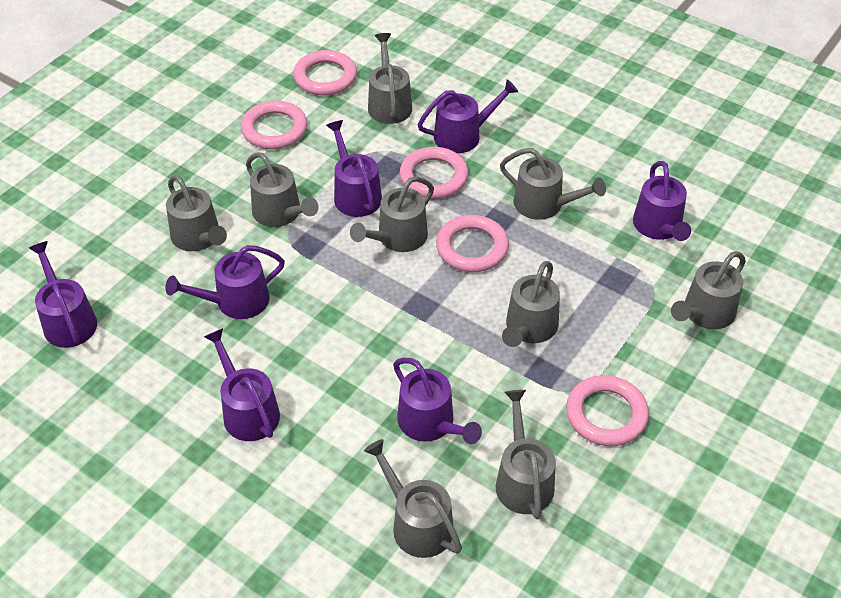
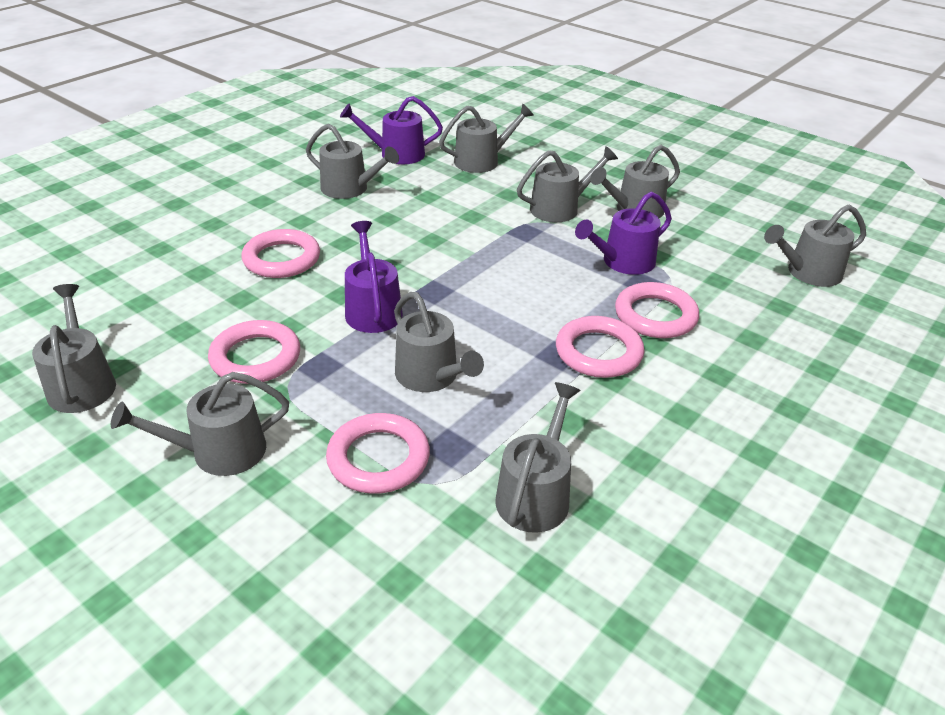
purple watering can: [29,241,97,348] [165,245,285,319] [204,328,280,441] [326,120,382,217] [393,357,482,444] [417,79,518,153] [633,161,691,241] = 7 -> [340,96,443,164] [345,221,403,333] [575,192,672,275] = 3

